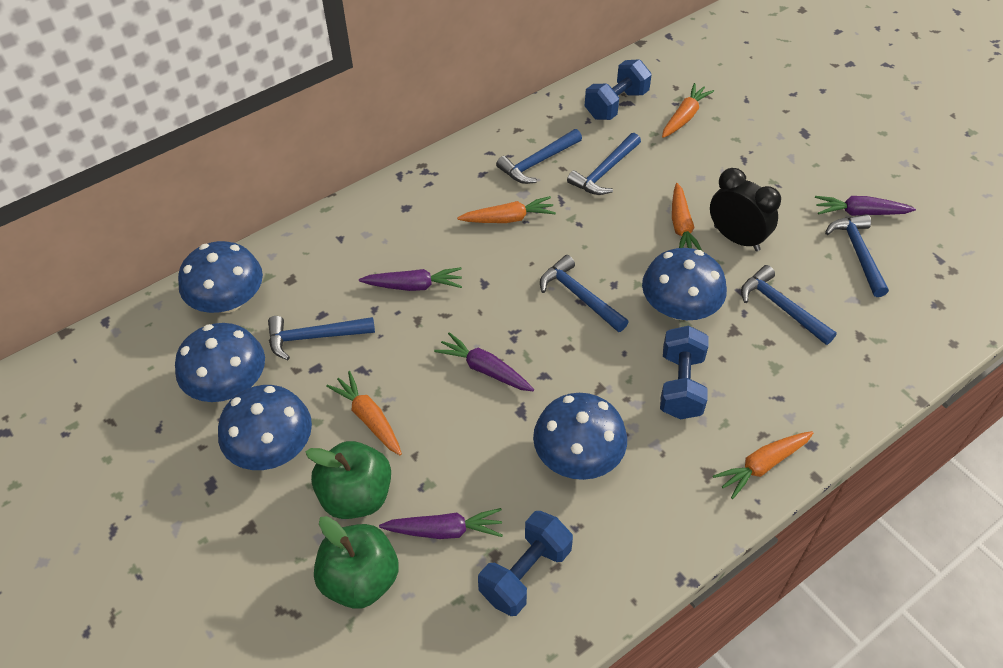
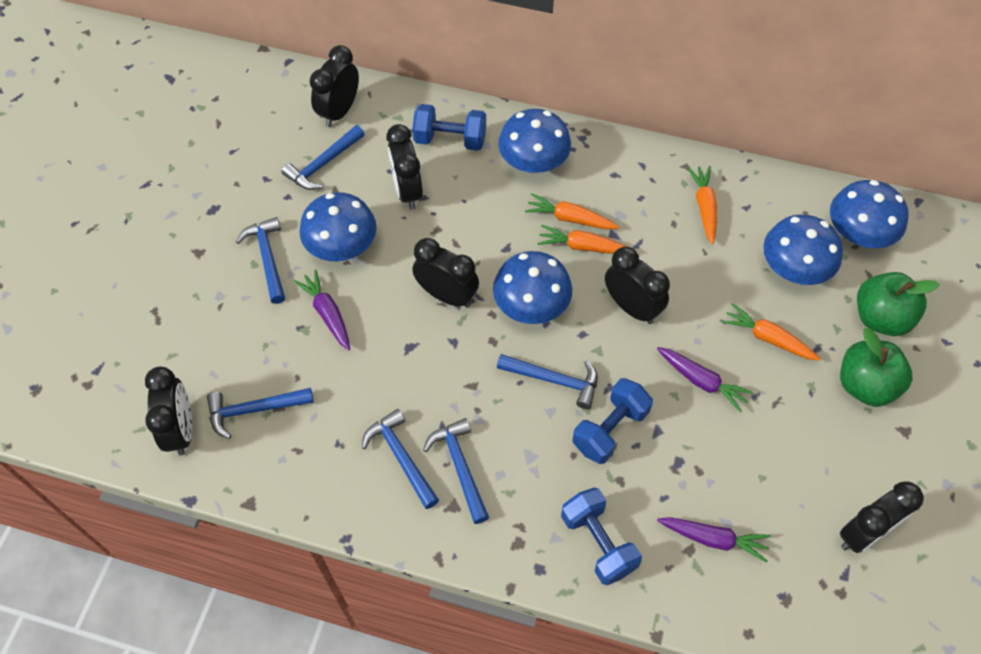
black clock: [710,168,781,251] = 1 -> [145,367,192,456] [310,45,359,127] [386,124,423,210] [412,238,479,308] [605,246,670,324] [840,481,924,553] = 6
orange carrot: [326,371,402,455] [457,196,556,223] [662,83,714,138] [672,183,702,251] [713,431,814,499] = 5 -> [525,193,619,230] [537,225,626,254] [687,166,717,244] [722,303,820,361] = 4
purple carrot: [359,267,462,291] [379,508,503,539] [434,332,534,391] [815,196,916,216] = 4 -> [294,270,350,351] [657,347,754,413] [657,517,771,563] = 3

